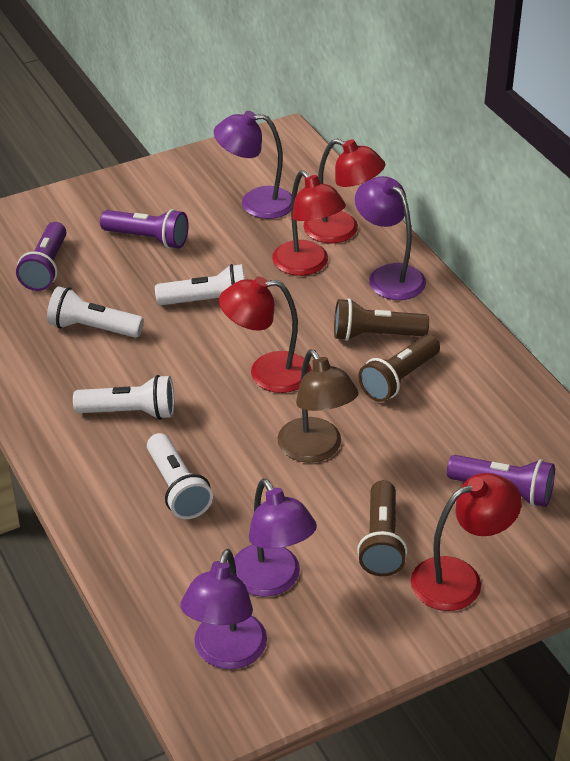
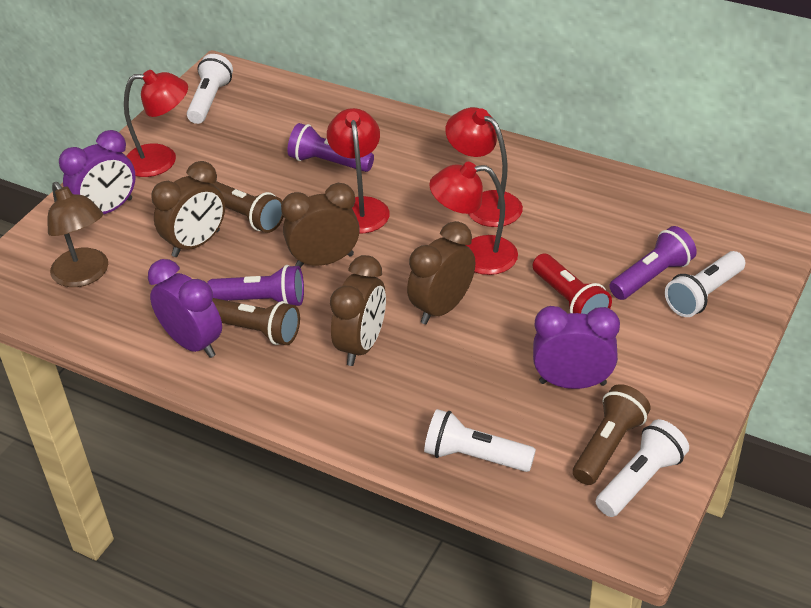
brown clock: none = 0 -> [151,161,225,257] [281,183,360,268] [330,255,386,366] [407,221,475,324] = 4
purple clock: none = 0 -> [59,130,136,214] [148,259,222,358] [533,306,620,389] = 3
purple lamp: [180,549,267,669] [214,111,292,219] [234,478,317,597] [355,176,426,300] = 4 -> none = 0
red flashlight: none = 0 -> [533,254,612,314] = 1

